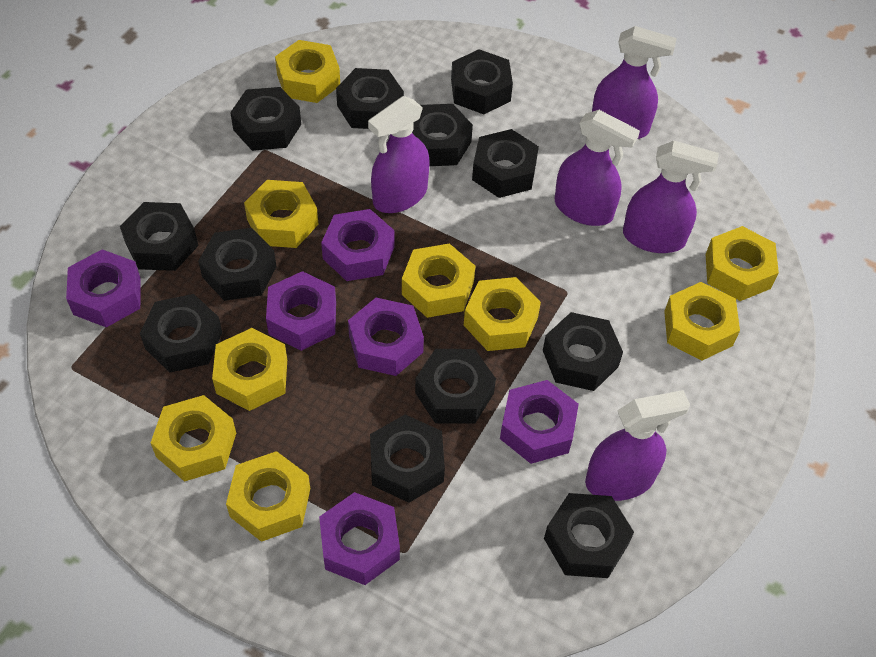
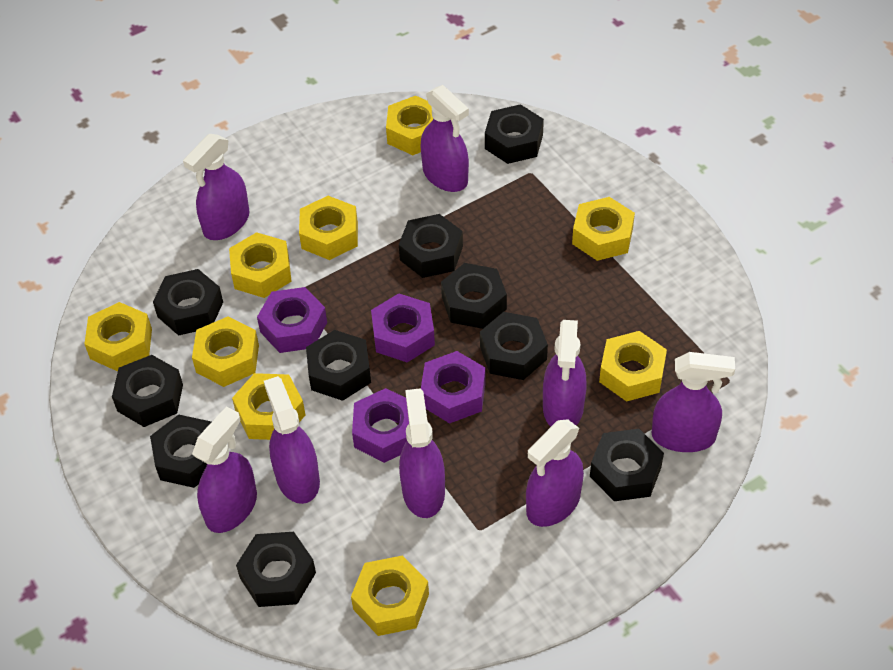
black nut: [120,202,199,271] [140,294,222,373] [198,228,277,301] [230,87,301,151] [336,68,404,129] [370,415,445,503] [412,104,473,166] [415,349,496,424] [451,49,513,114] [472,129,539,198] [543,312,623,391] [544,493,634,578] = 12 -> [112,355,183,427] [150,414,211,488] [153,269,223,336] [236,532,316,607] [306,330,371,401] [399,214,463,278] [441,263,507,329] [480,312,548,380] [485,104,544,164] [590,429,664,501] = 10
purple nut: [66,249,141,328] [266,271,336,351] [319,492,400,585] [321,209,395,281] [348,298,424,376] [500,380,579,464] = 6 -> [257,287,327,353] [352,388,409,463] [371,293,435,362] [421,351,486,423] = 4
purple spray bottle: [368,96,430,213] [555,110,640,226] [585,390,690,501] [592,26,677,139] [623,140,719,253] = 5 -> [183,134,249,240] [192,406,257,533] [264,376,320,504] [399,388,445,518] [421,85,469,192] [526,419,584,527] [543,320,587,427] [652,352,735,452] = 8

